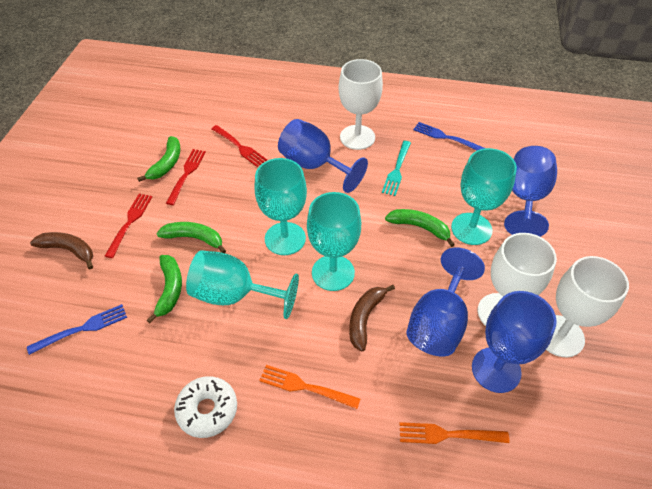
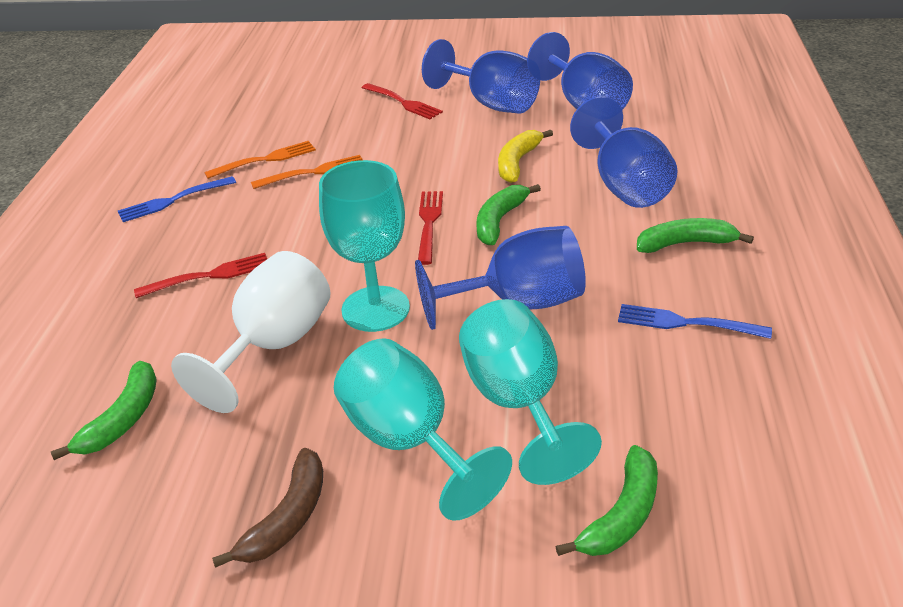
brown banana: [30,232,93,269] [349,285,395,351] = 2 -> [212,448,323,568] = 1
turquoise fork: [382,141,411,196] = 1 -> none = 0
turquoise goblet: [186,251,299,319] [254,158,307,255] [307,192,361,291] [451,148,517,245] = 4 -> [319,160,410,332] [334,338,512,521] [459,299,602,485] = 3
white donut: [174,376,237,438] = 1 -> none = 0
white goblet: [338,59,383,150] [478,233,557,326] [546,256,629,357] = 3 -> [171,251,330,413] = 1
yellow banana: none = 0 -> [498,130,553,183] = 1

